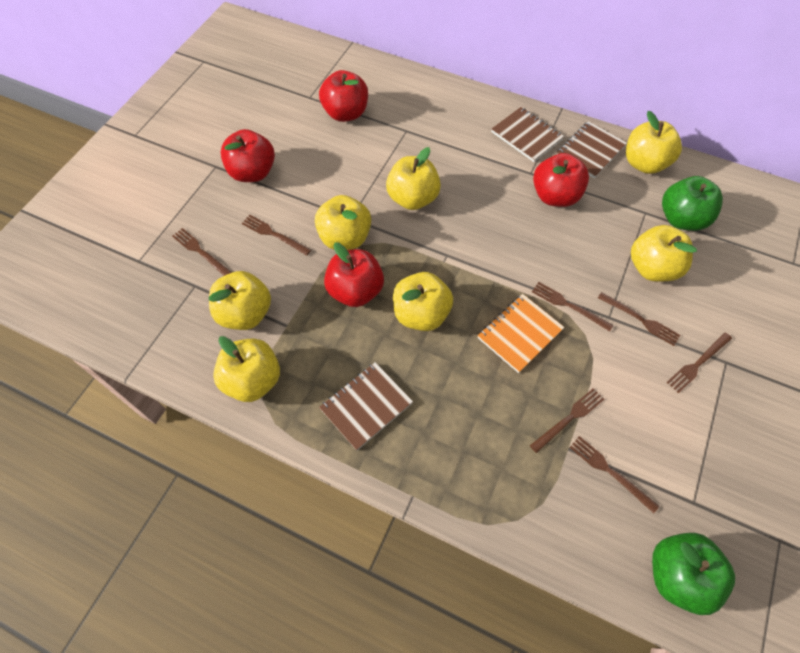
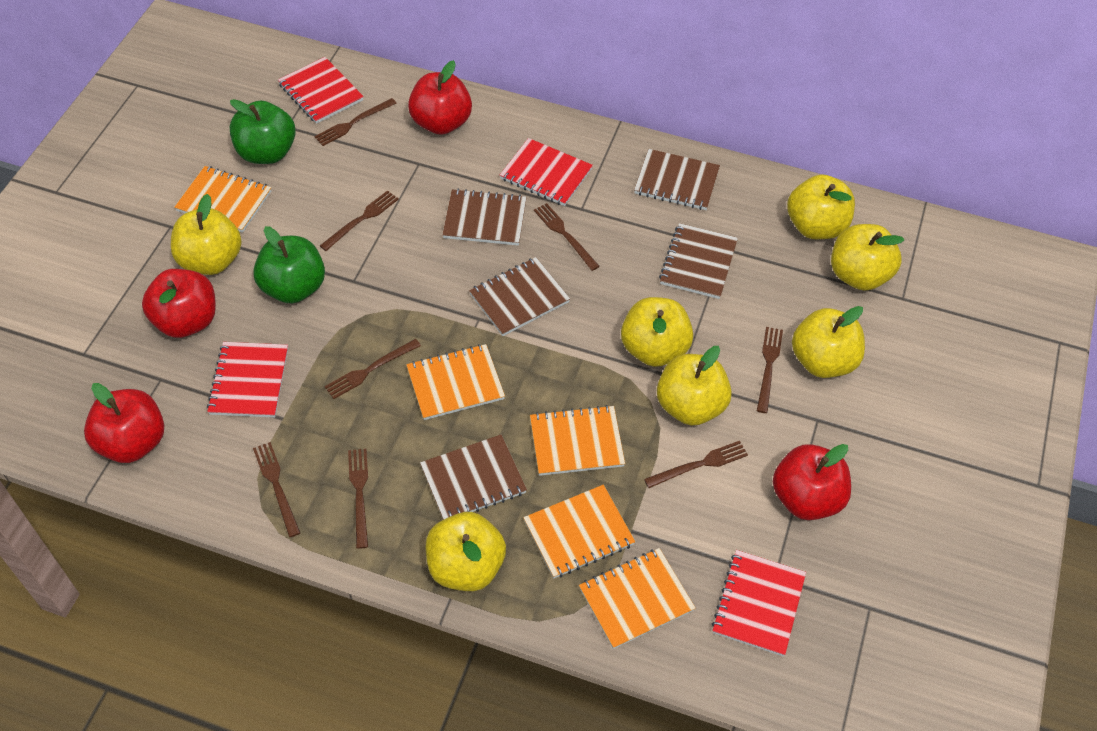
brown fork: [172,228,232,276] [242,215,311,256] [530,388,604,453] [532,282,613,332] [570,436,659,513] [598,292,680,346] [667,333,732,393] = 7 -> [253,442,300,537] [314,98,397,146] [320,190,399,251] [324,339,421,399] [348,449,368,549] [534,203,600,271] [644,441,748,488] [757,327,783,413] = 8
brown notebook: [319,362,413,451] [491,107,564,162] [556,121,627,178] = 3 -> [420,434,527,520] [442,189,527,246] [469,257,570,336] [634,149,720,210] [659,223,738,299] = 5
orange notebook: [478,294,564,373] = 1 -> [174,166,271,233] [406,344,505,420] [523,485,635,578] [530,405,625,476] [579,548,696,649] = 5
red notebook: none = 0 -> [207,342,288,418] [278,57,364,124] [500,138,593,206] [712,550,806,656] = 4

